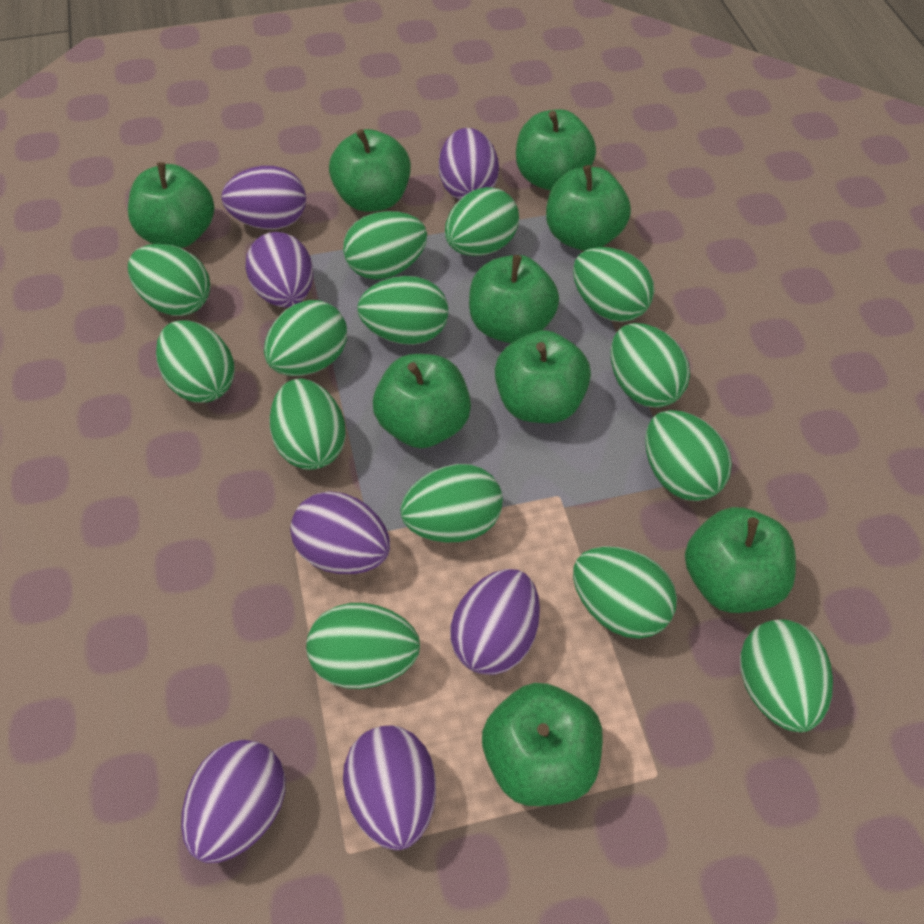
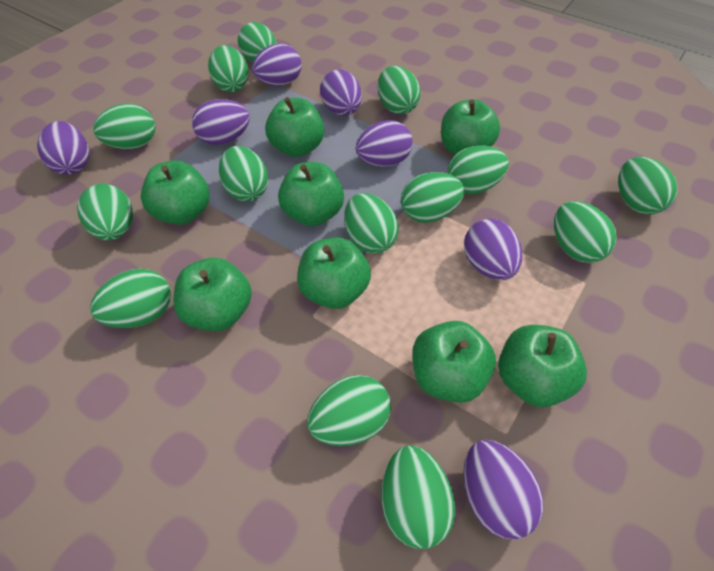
green apple: [128,162,214,248] [329,129,411,212] [373,354,471,448] [469,255,559,343] [482,683,603,806] [495,330,591,423] [516,109,596,191] [546,165,631,251] [685,507,796,613] = 9 -> [141,161,210,225] [173,258,252,331] [265,97,324,157] [278,162,344,226] [297,237,371,309] [412,321,496,403] [441,99,500,155] [498,325,587,407] = 8

